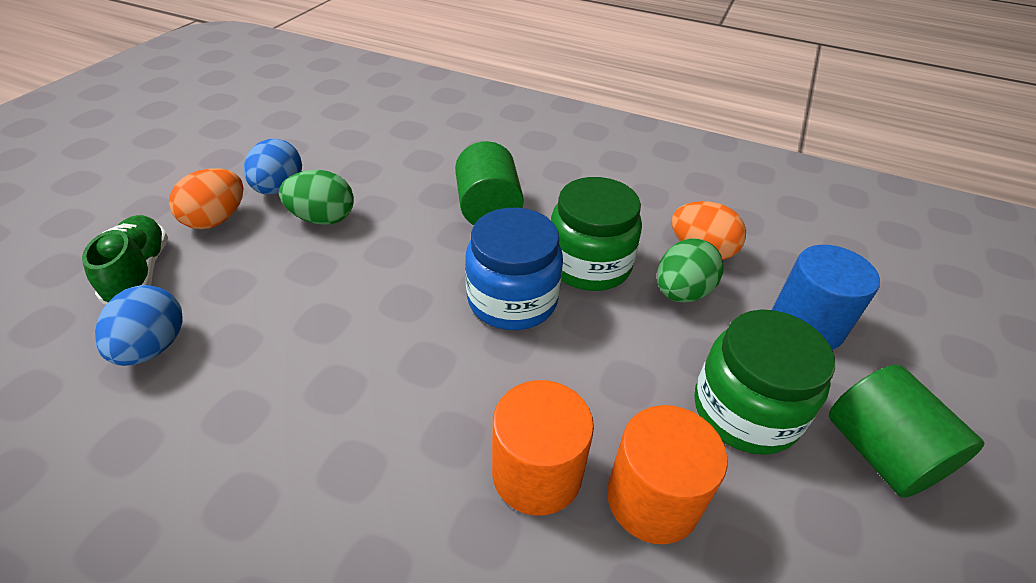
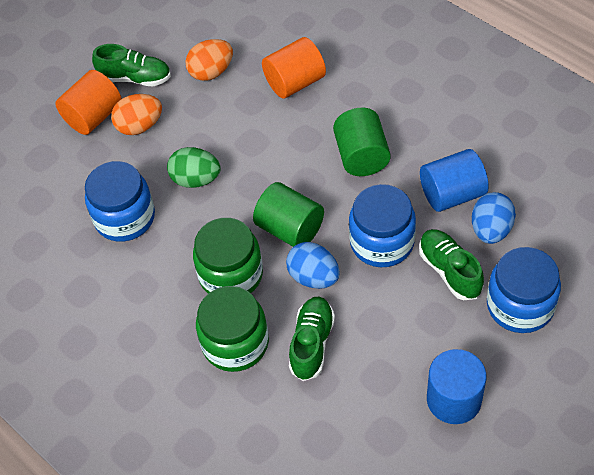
blue cylinder: [772,245,880,350] = 1 -> [420,149,489,212] [427,349,486,424] = 2
blue jar: [465,208,563,330] = 1 -> [85,161,155,242] [349,184,416,267] [487,247,561,333] = 3
green egg: [279,170,354,225] [657,238,724,303] = 2 -> [167,147,221,188] = 1
green shoe: [82,215,168,304] = 1 -> [92,44,171,86] [289,296,335,381] [419,229,484,300] = 3

